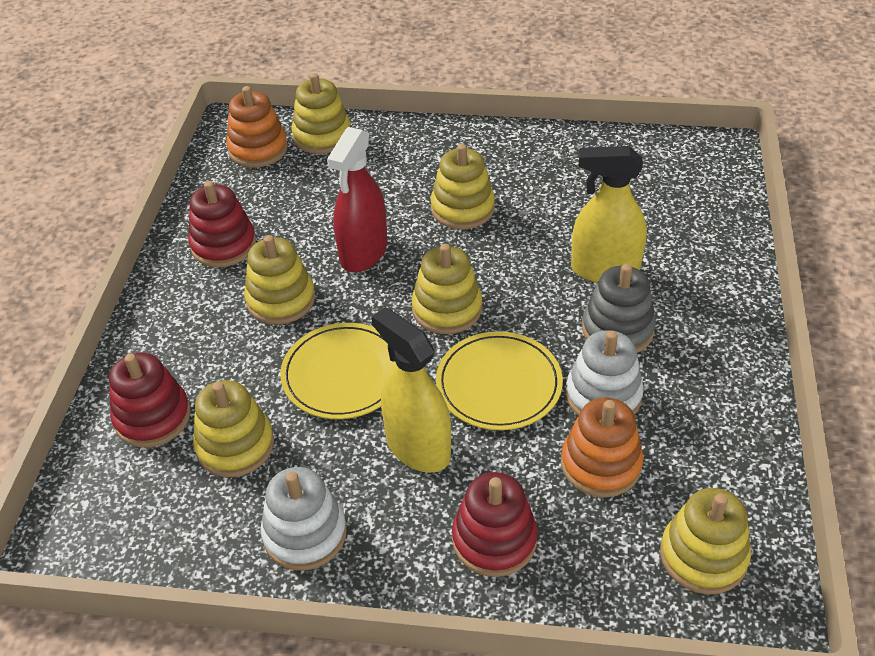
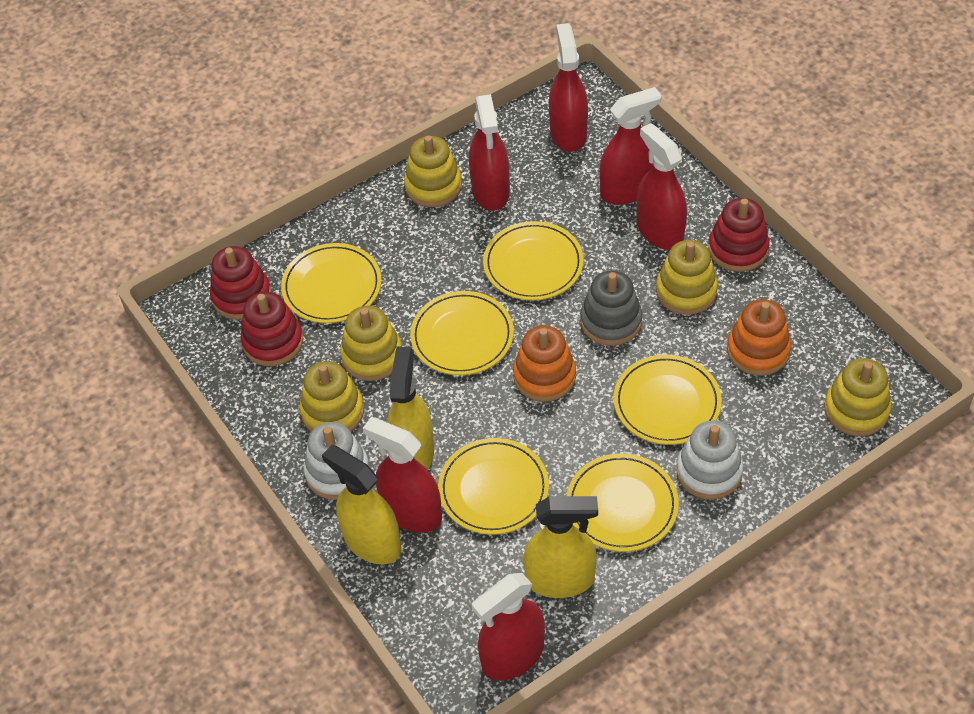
red spray bottle: [327,127,387,272] = 1 -> [363,417,442,533] [469,94,510,211] [472,573,545,681] [549,23,588,152] [600,87,661,205] [637,123,687,250] = 6
yellow plate: [280,323,397,419] [436,331,563,430] = 2 -> [281,243,382,323] [410,291,514,375] [438,438,549,535] [483,221,584,301] [567,453,679,552] [614,355,722,445] = 6
yellow spray bottle: [371,307,451,473] [571,146,647,283] = 2 -> [322,445,401,564] [387,346,434,470] [523,496,598,598] = 3
yellow stacking toy: [193,380,274,477] [244,235,315,325] [291,73,351,154] [411,244,482,334] [430,144,495,229] [660,488,751,594] = 6 -> [300,361,364,432] [340,306,402,381] [404,136,462,207] [656,240,718,315] [824,358,892,436] = 5

